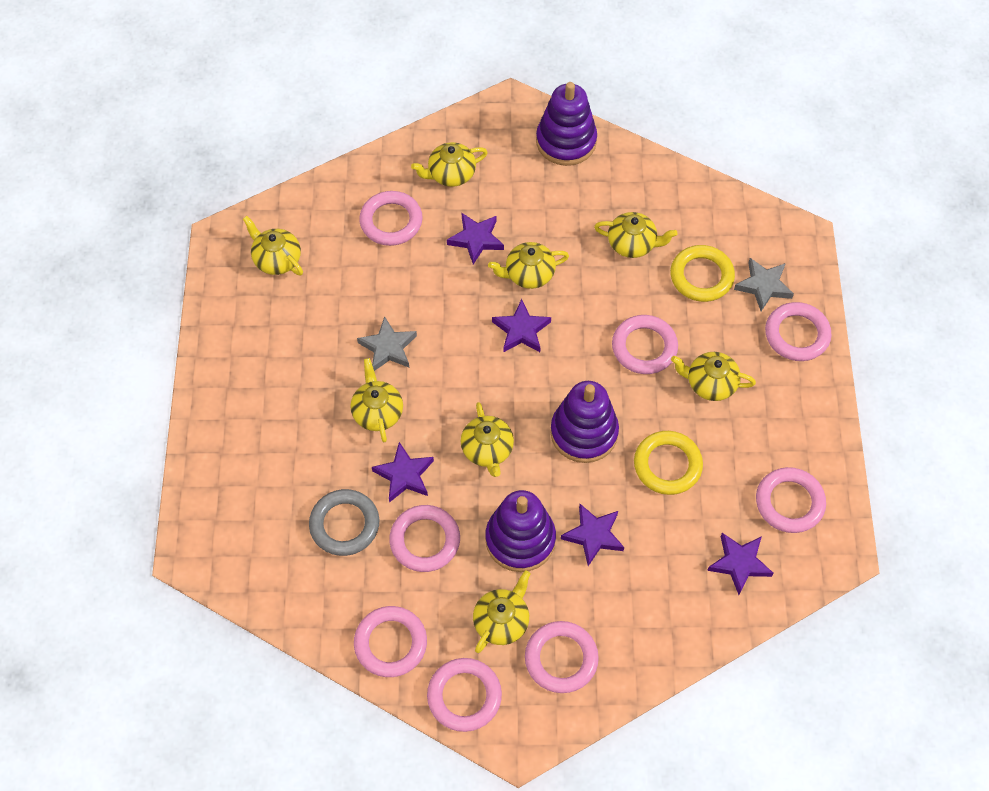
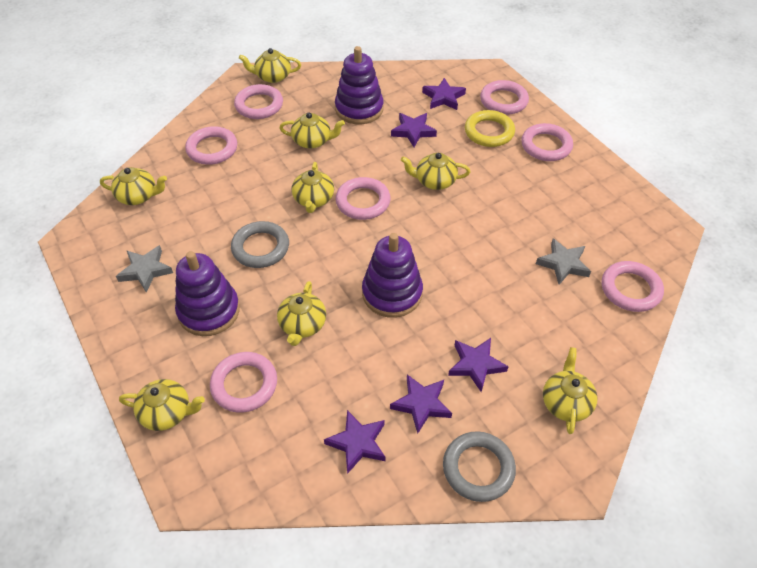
grey ring: [309,489,379,556] = 1 -> [231,221,289,268] [443,431,516,502] = 2
pink ring: [354,606,427,677] [359,191,423,246] [389,505,460,572] [427,658,502,732] [525,621,599,693] [612,315,678,374] [756,467,826,533] [765,302,832,361] = 8 -> [185,126,237,165] [210,352,277,413] [234,84,283,119] [335,177,391,220] [480,80,529,115] [521,123,573,161] [602,261,664,312] = 7
yellow ring: [634,431,703,495] [670,245,735,302] = 2 -> [465,110,515,147] = 1

